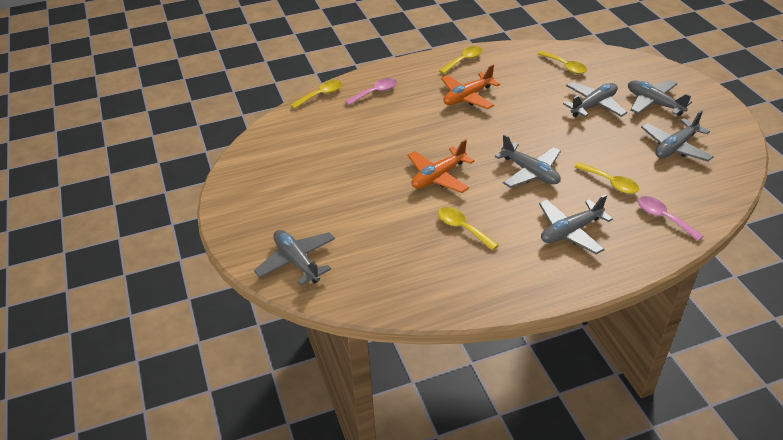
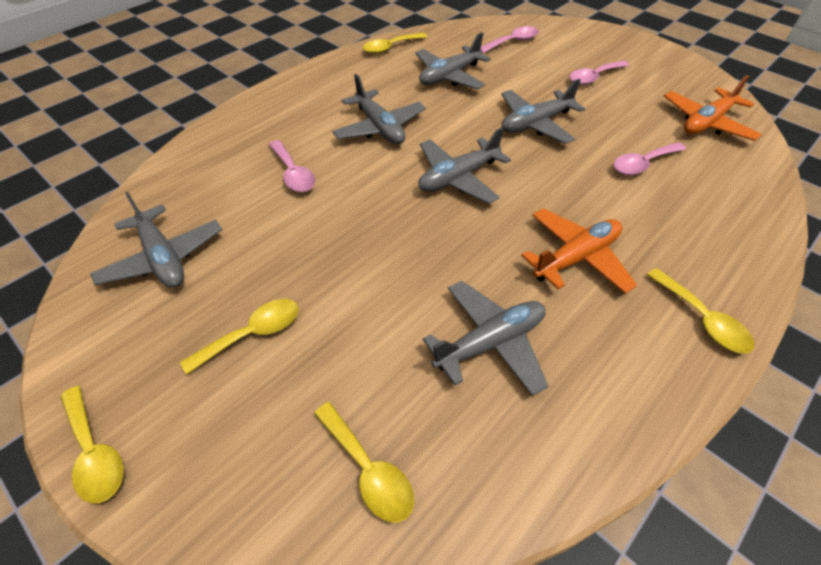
pink spoon: [345,78,397,105] [638,196,703,241] = 2 -> [268,140,315,192] [480,26,539,53] [569,60,629,85] [614,142,686,175] = 4

